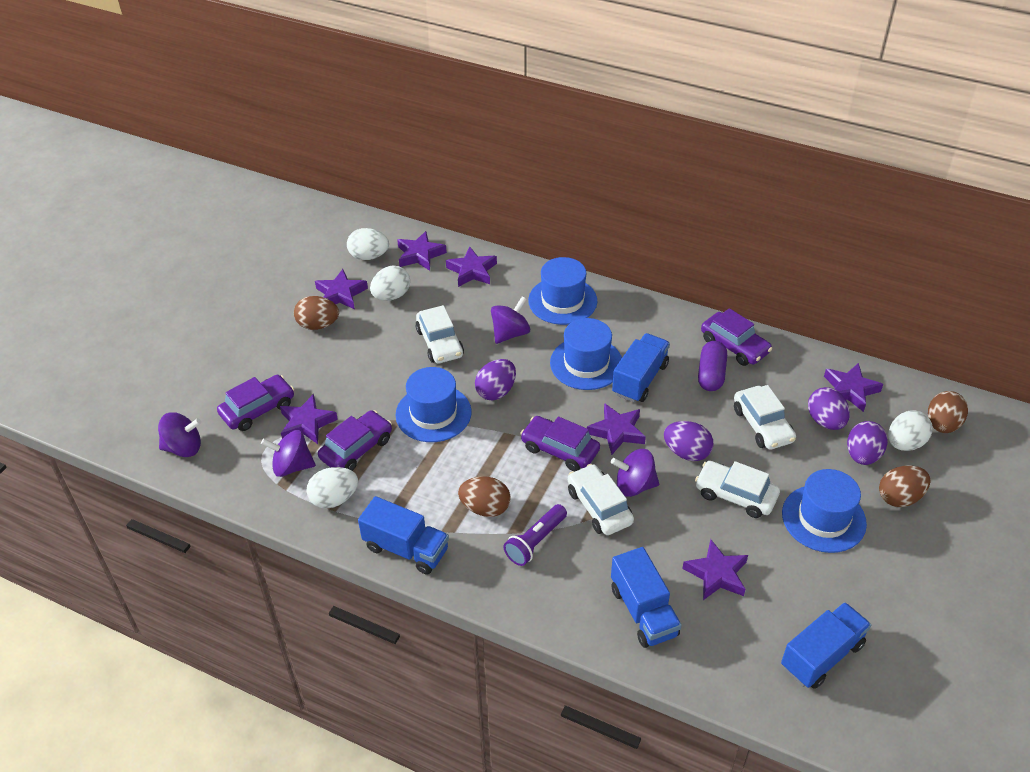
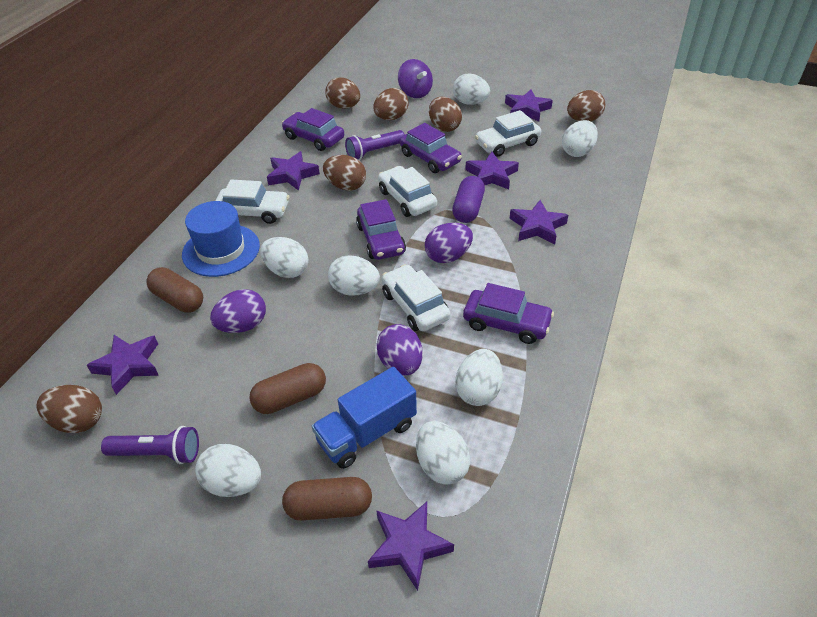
blue hat: [396,367,472,442] [528,257,597,325] [550,318,622,390] [782,469,867,553] = 4 -> [182,201,260,277] = 1
blue truck: [358,496,449,574] [611,547,682,648] [612,333,670,403] [781,602,871,689] = 4 -> [312,367,417,469] = 1
brown capsule: none = 0 -> [146,267,203,313] [249,363,326,414] [282,477,372,521] = 3
brown egg: [294,296,339,330] [458,476,511,517] [879,465,930,507] [928,391,968,433] = 4 -> [36,385,102,433] [323,155,366,191] [325,77,360,108] [373,88,409,120] [429,97,462,132] [567,90,605,121] = 6
purple egg: [475,359,516,400] [664,421,714,461] [808,387,850,430] [847,421,888,465] = 4 -> [210,289,266,333] [376,324,423,375] [425,223,473,263] = 3
purple flashlight: [503,504,567,566] = 1 -> [101,426,199,464] [345,130,405,160] = 2
purple spinning top: [158,412,201,457] [261,430,316,477] [491,297,530,344] [611,449,659,497] = 4 -> [398,59,433,98] = 1
purple star: [280,394,338,444] [315,269,368,309] [397,231,447,271] [446,247,497,287] [587,403,646,455] [682,539,748,600] [824,363,883,412] = 7 -> [87,335,159,395] [267,151,320,191] [368,502,454,591] [465,152,519,189] [505,89,553,122] [509,200,568,244] = 6
white egg: [307,467,358,509] [347,228,389,260] [370,265,410,301] [888,410,933,451] = 4 -> [195,444,261,497] [260,237,308,278] [328,255,380,296] [416,421,470,485] [453,74,490,105] [456,349,503,406] [562,120,598,157] = 7

